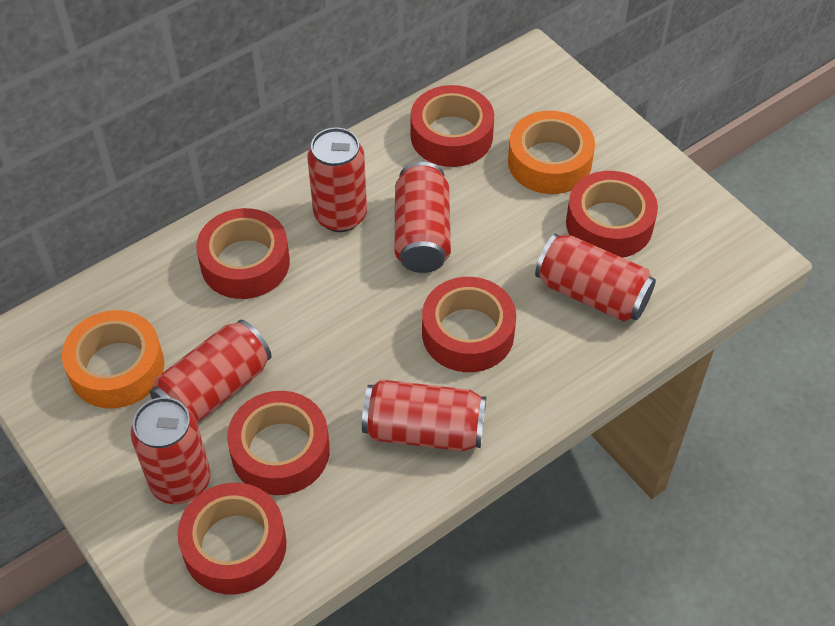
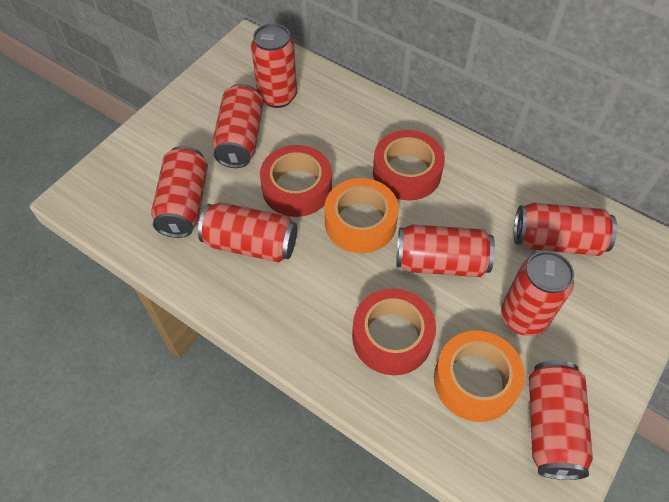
red can: [131,397,210,504] [150,319,272,423] [307,127,367,232] [362,379,486,451] [395,162,451,273] [535,234,656,322] = 6 -> [151,146,208,238] [198,202,297,262] [212,84,263,168] [251,24,297,108] [396,224,495,277] [501,251,574,336] [514,203,617,256] [529,360,593,480] = 8
red tape: [177,483,287,594] [196,208,290,299] [227,391,330,495] [410,85,494,167] [422,277,516,372] [566,171,658,258] = 6 -> [260,145,332,217] [352,288,436,375] [373,130,445,201] = 3

